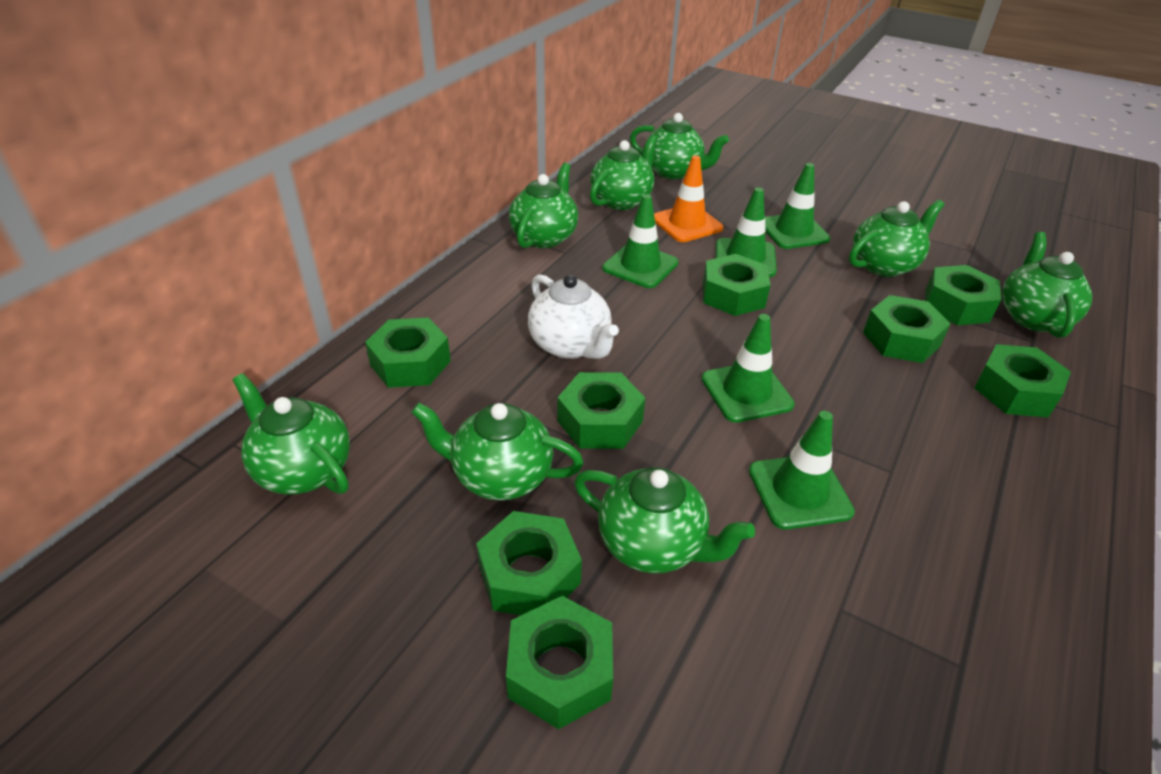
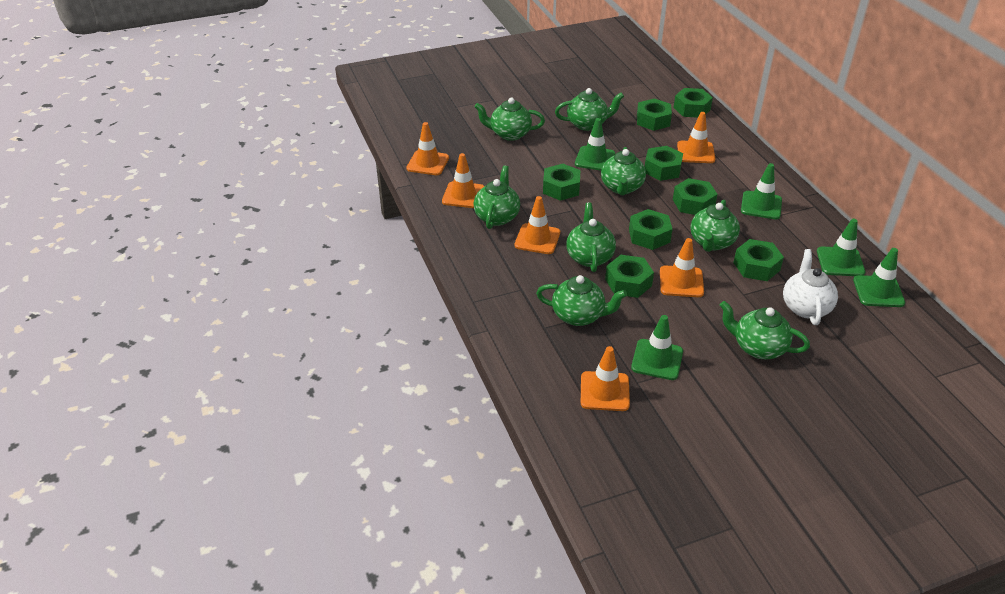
orange traffic cone: [654,155,723,242] = 1 -> [406,122,449,175] [442,153,485,208] [514,196,560,254] [581,346,630,411] [660,238,704,297] [677,112,715,163] = 6

